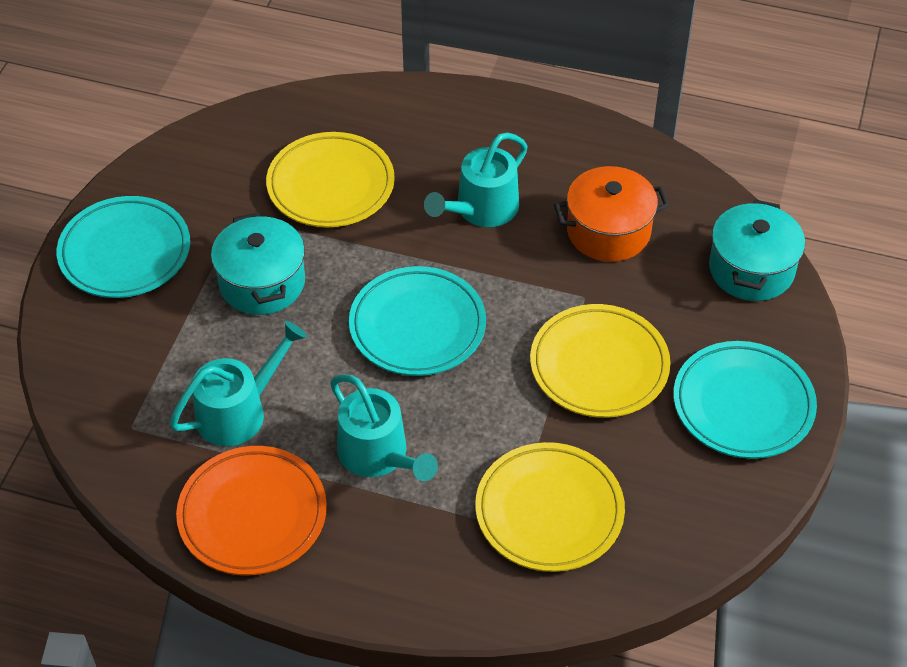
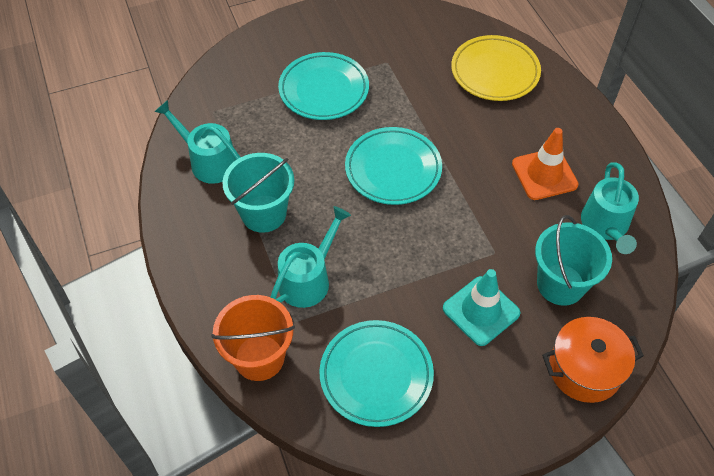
orange bucket: none = 0 -> [211,295,295,381] = 1
orange plate: [176,446,327,575] = 1 -> none = 0
orange traffic cone: none = 0 -> [512,128,578,200] = 1
turquoise bucket: none = 0 -> [222,153,294,233] [535,215,612,306] = 2
turquoise pot: [211,212,305,315] [709,199,805,301] = 2 -> none = 0
turquoise traffic cone: none = 0 -> [443,269,521,346] = 1
yellow plate: [266,132,395,227] [475,442,625,572] [530,304,671,418] = 3 -> [451,35,541,101] = 1

